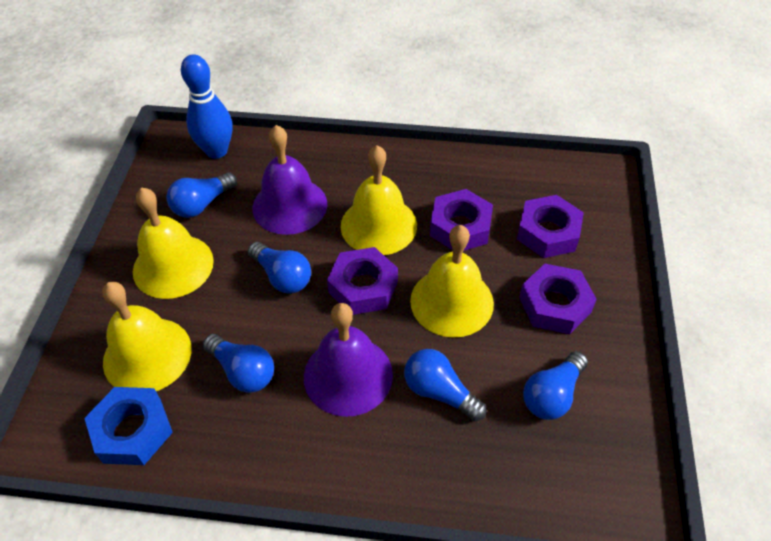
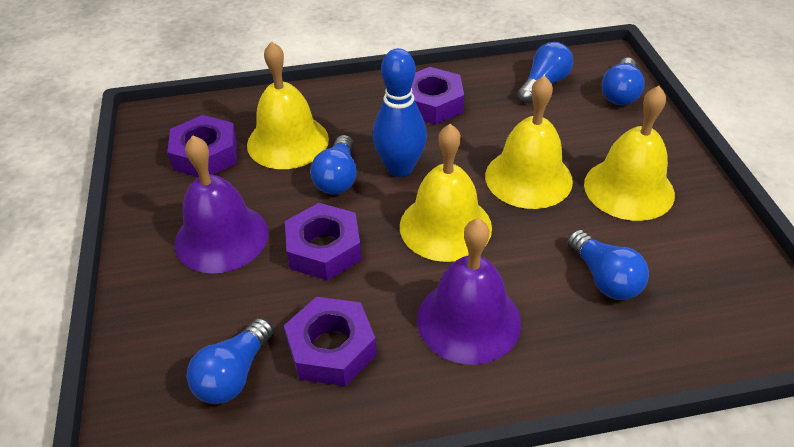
blue nut: [84,387,173,465] = 1 -> none = 0

